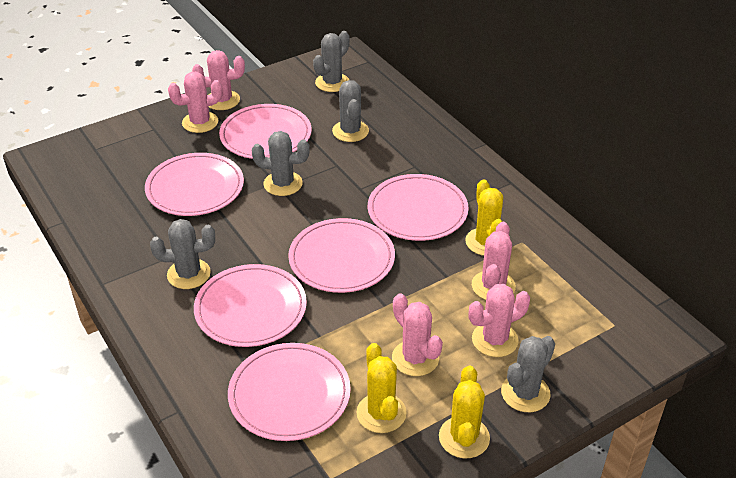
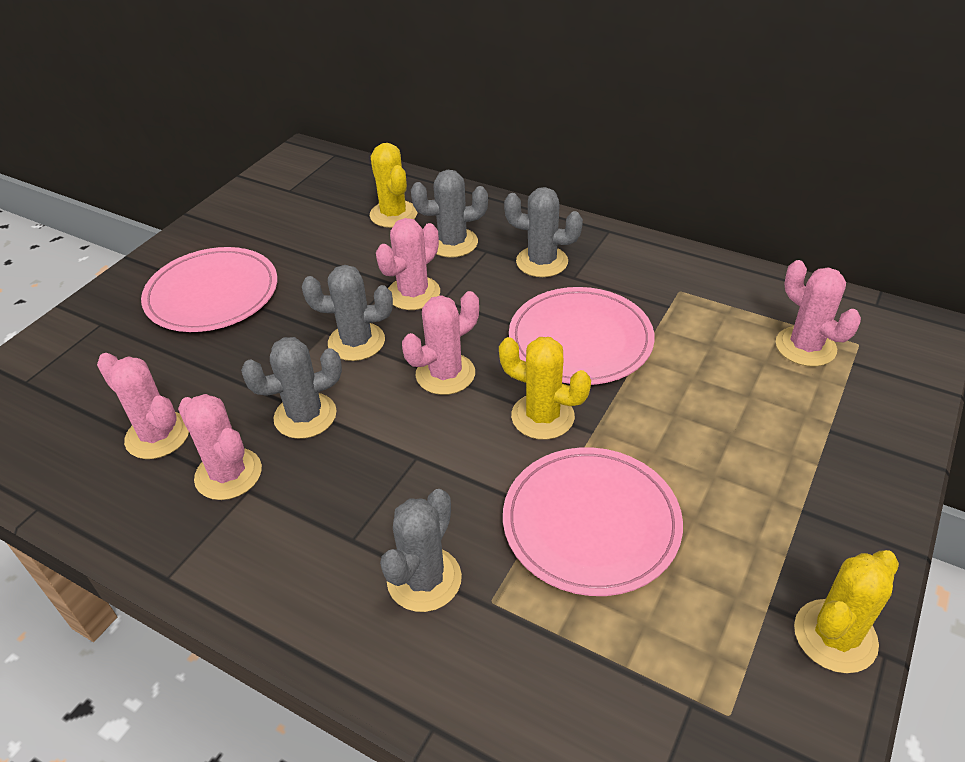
pink plate: [145,153,244,216] [194,264,307,347] [219,104,312,159] [228,343,351,441] [288,218,395,293] [368,174,469,241] = 6 -> [141,247,277,332] [503,448,683,596] [509,287,655,385] = 3

